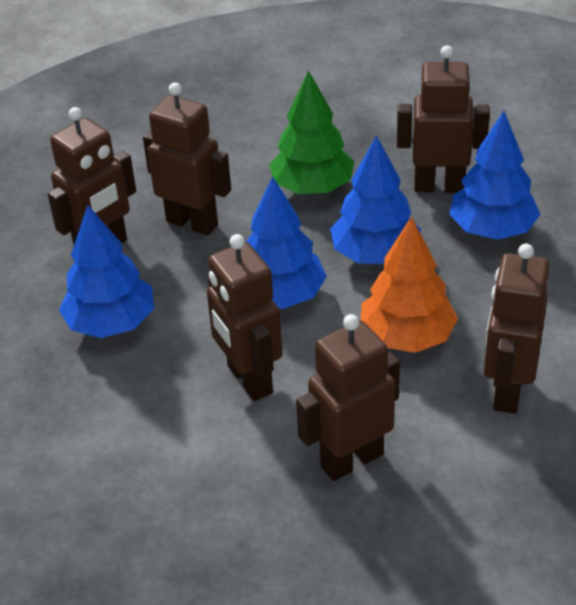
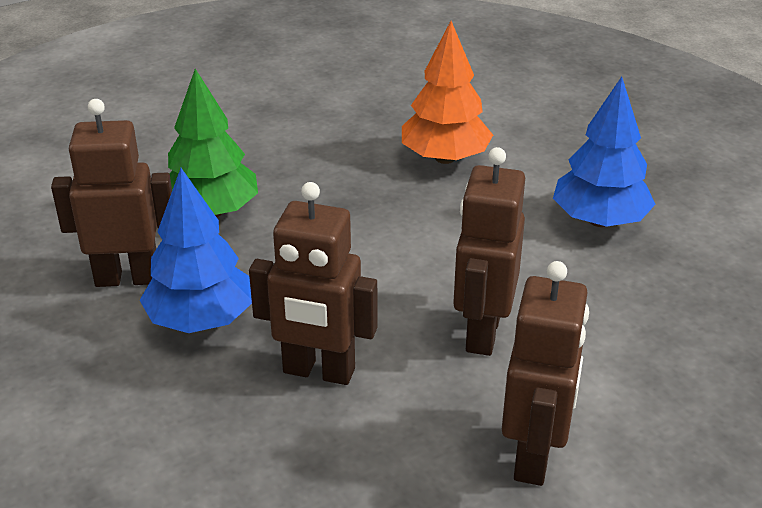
blue tree: [59,205,154,338] [246,176,327,309] [330,135,421,264] [449,111,541,240] = 4 -> [140,168,252,333] [553,77,656,227] = 2
brown robot: [48,107,136,245] [143,82,231,236] [207,234,282,401] [296,314,400,481] [397,45,490,193] [484,244,550,414] = 6 -> [51,99,172,287] [249,182,377,385] [453,147,525,356] [502,261,589,486] = 4

